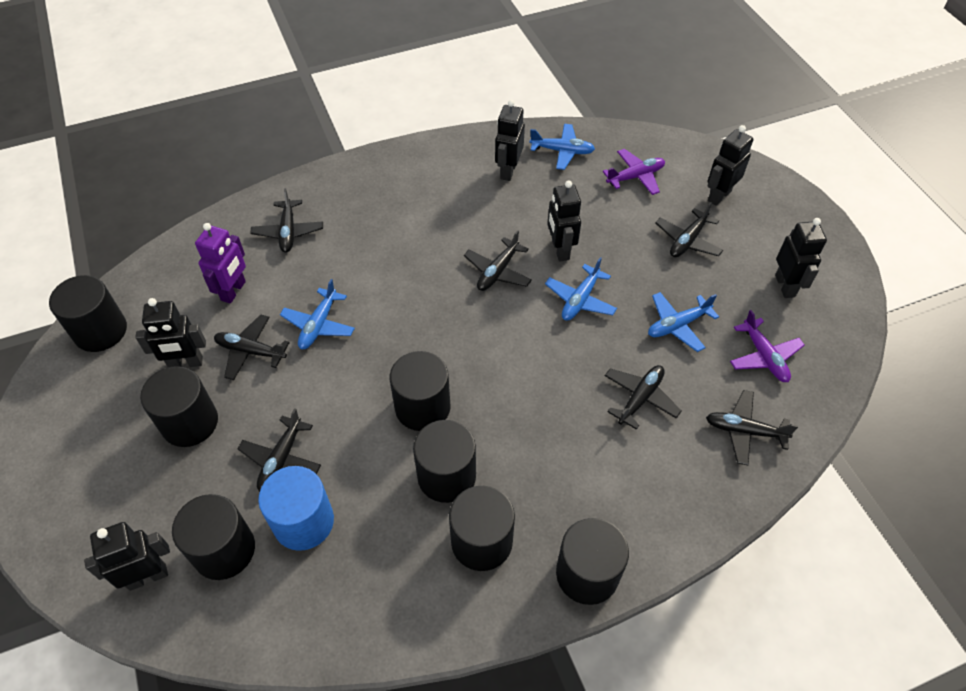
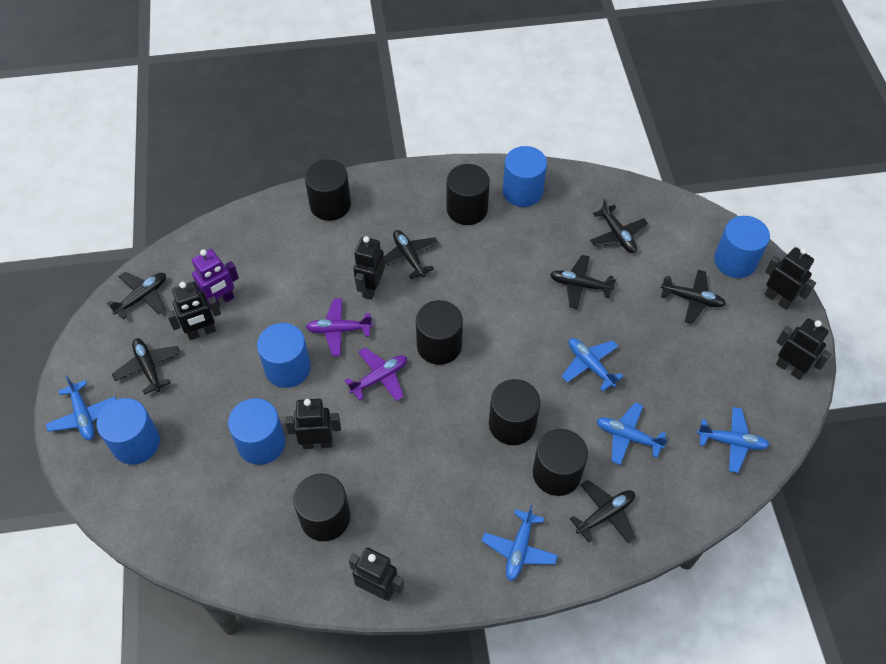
black cylinder: [49,275,127,352] [140,366,218,447] [172,494,255,580] [390,351,451,431] [413,420,476,503] [449,486,515,571] [556,518,629,605] = 7 -> [293,473,350,541] [305,159,351,221] [416,300,463,365] [446,164,490,225] [489,379,540,445] [533,429,588,496] = 6
blue cylinder: [258,466,334,551] = 1 -> [96,398,160,465] [228,398,285,465] [257,323,311,388] [503,146,547,207] [714,216,770,278] = 5
blue plane: [280,279,355,349] [530,124,595,170] [545,257,617,321] [648,292,719,352] = 4 -> [46,376,116,440] [482,505,558,581] [562,338,624,391] [597,402,668,465] [697,407,769,473] = 5

